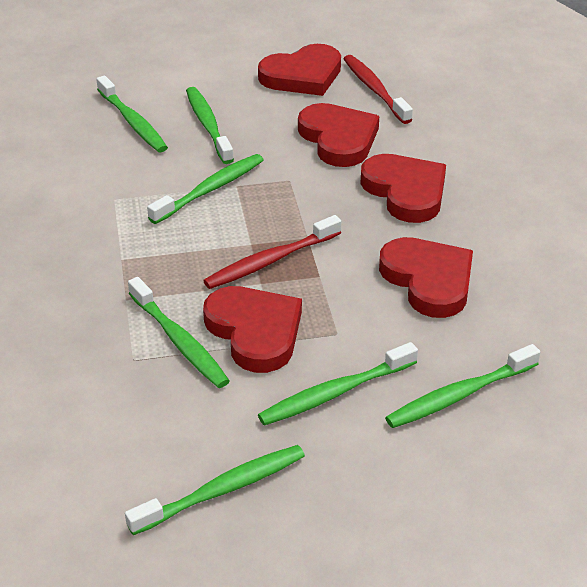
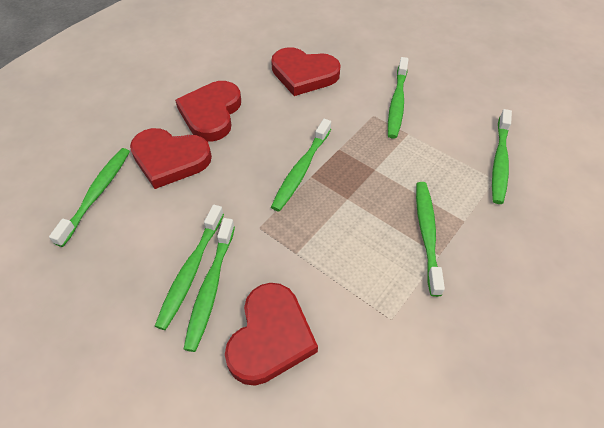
red heart: [203,286,302,373] [258,44,341,96] [298,103,379,167] [360,154,446,223] [379,237,473,318] = 5 -> [130,128,212,189] [175,81,241,142] [225,283,318,386] [271,47,341,96] = 4
red toothbrush: [203,215,341,289] [343,55,413,124] = 2 -> none = 0

